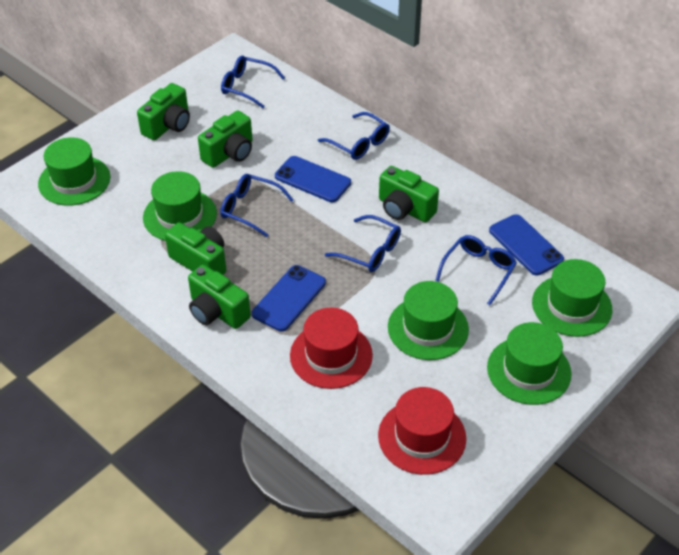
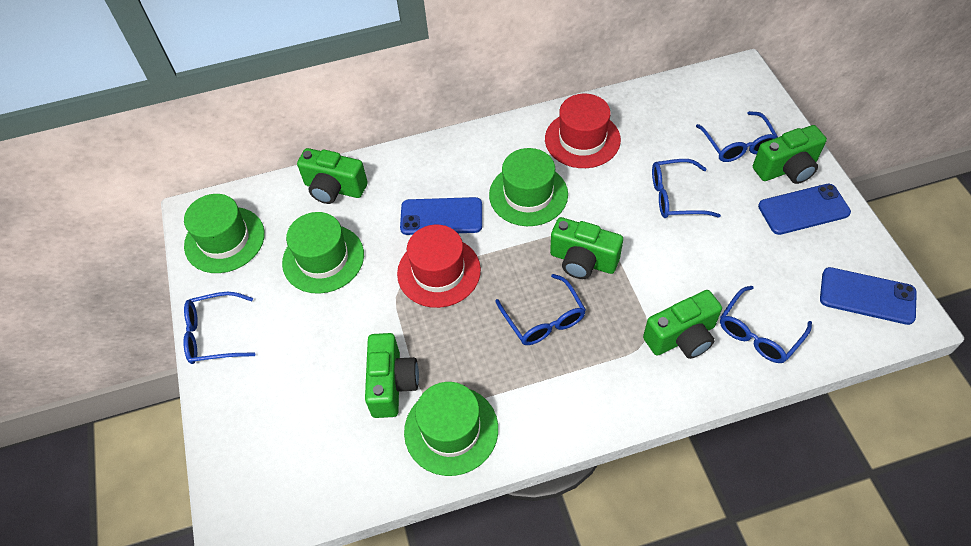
green hat: [38,137,110,206] [143,171,217,241] [388,281,469,360] [487,322,572,405] [532,259,612,337] = 5 -> [184,194,265,273] [282,212,364,294] [404,382,498,476] [489,148,568,226] = 4

